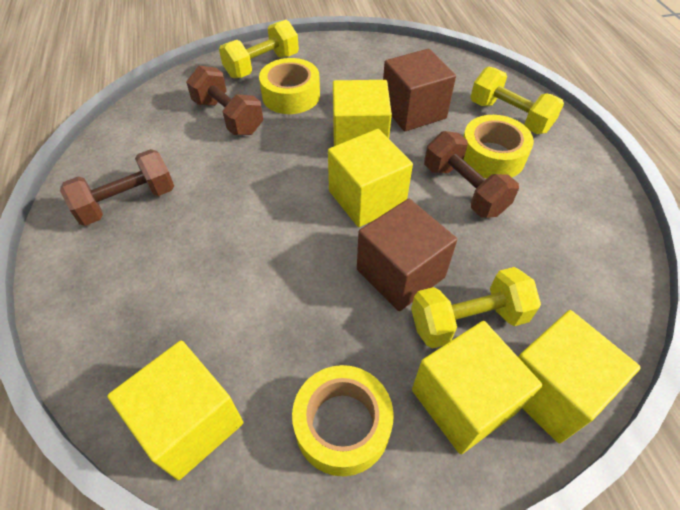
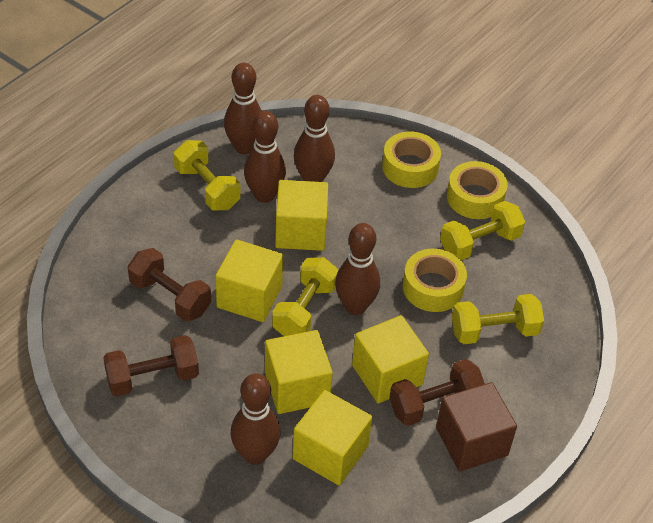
brown bowling pin: none = 0 -> [224,63,262,154] [231,373,280,465] [244,111,286,203] [294,95,335,182] [335,223,380,315] = 5
brown cube: [357,199,457,311] [383,49,456,131] = 2 -> [436,382,517,471] = 1
yellow dumbbell: [219,20,299,78] [411,267,541,349] [471,67,564,134] = 3 -> [174,140,241,210] [272,257,339,336] [440,201,525,260] [452,294,544,344] = 4

